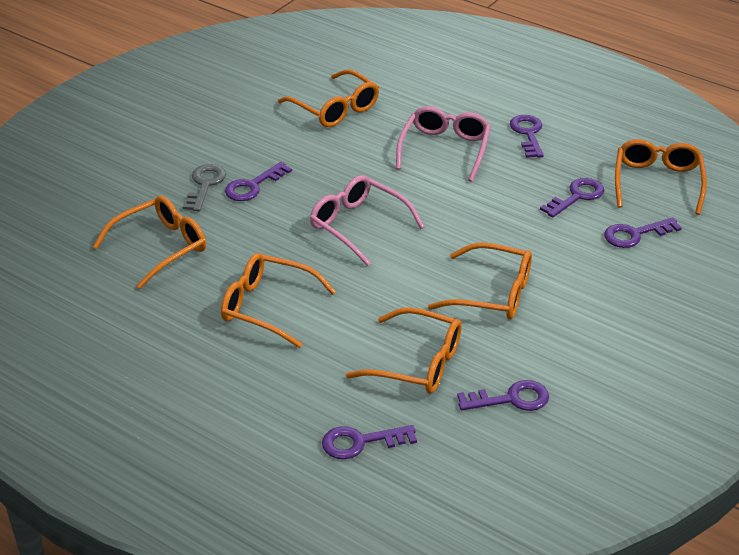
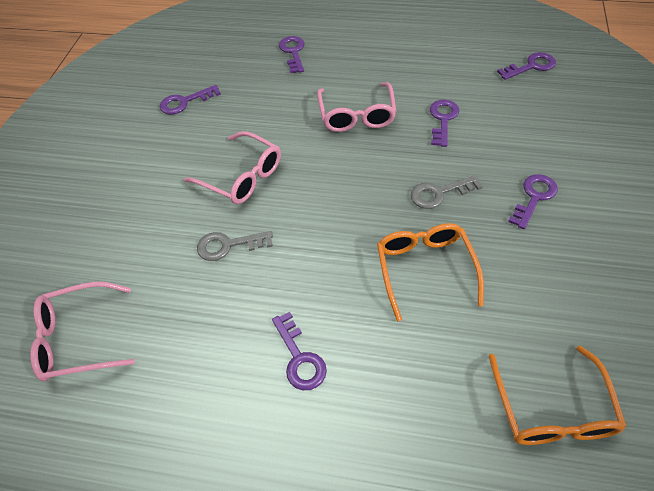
grey key: [183,164,226,211] = 1 -> [197,231,273,261] [411,175,483,209] = 2
orange glasses: [93,196,206,289] [221,253,336,348] [278,69,379,127] [346,307,462,394] [428,242,532,320] [615,139,707,215] = 6 -> [377,223,484,321] [489,346,627,445] = 2
pink glasses: [310,175,424,266] [396,106,491,182] = 2 -> [30,282,134,381] [184,131,281,204] [317,82,397,132] = 3

